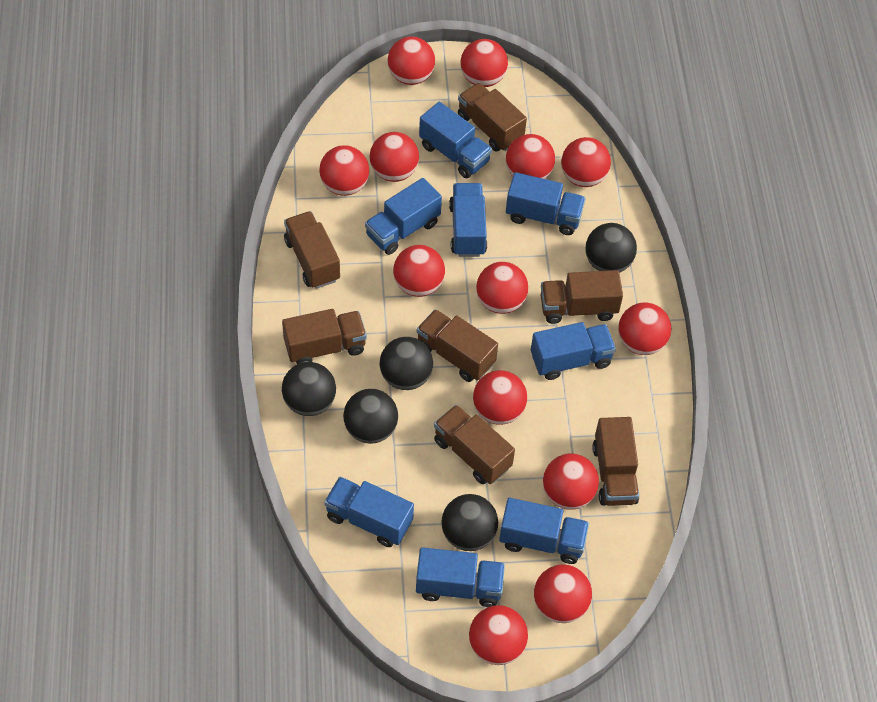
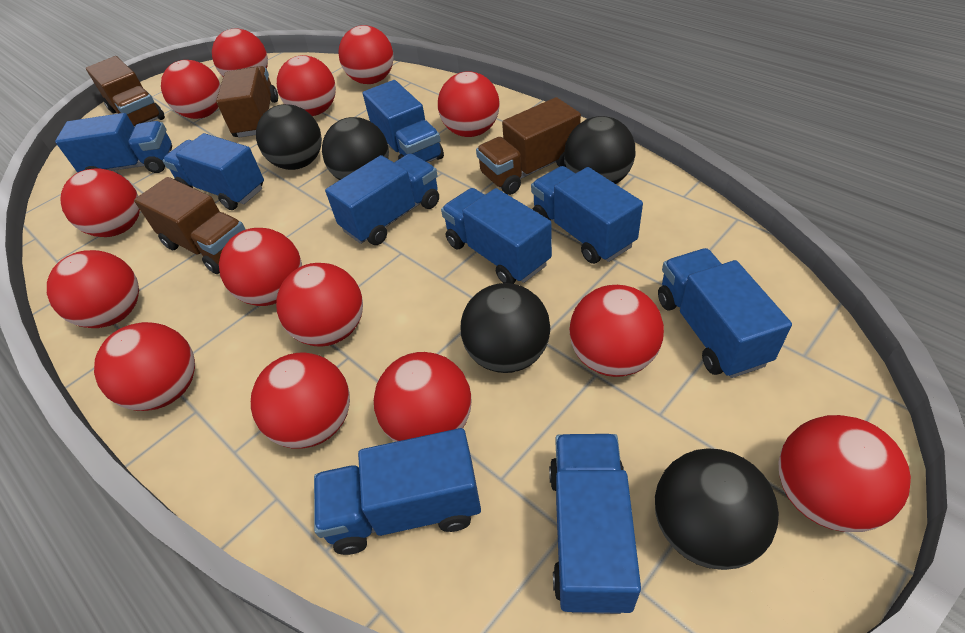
blue truck: [324,477,414,547] [365,178,442,255] [416,547,505,607] [419,102,492,178] [449,183,487,257] [499,498,589,564] [506,172,586,235] [531,322,616,380] = 8 -> [55,113,172,173] [163,133,264,210] [314,428,481,555] [325,153,439,245] [363,80,444,163] [441,188,552,284] [531,166,643,264] [549,434,641,614] [658,248,792,378] = 9
brown truck: [282,309,367,364] [284,211,340,289] [417,309,498,382] [434,405,515,484] [458,83,527,152] [541,270,623,324] [592,417,639,506] = 7 -> [86,56,165,126] [134,177,246,274] [216,66,278,138] [476,97,581,195] = 4
red ball: [319,145,369,196] [370,132,419,182] [388,37,435,85] [393,245,445,297] [460,39,508,87] [469,605,528,665] [473,370,527,425] [476,262,528,314] [506,134,555,179] [534,564,592,623] [543,454,599,510] [561,137,611,187] [618,303,671,355] = 13 -> [47,250,139,328] [60,168,140,237] [94,322,195,411] [161,60,221,119] [212,28,268,77] [219,228,302,306] [251,352,350,449] [276,263,363,347] [277,55,336,116] [338,25,394,84] [374,352,471,442] [438,71,499,137] [569,285,664,377] [778,415,911,532] = 14

